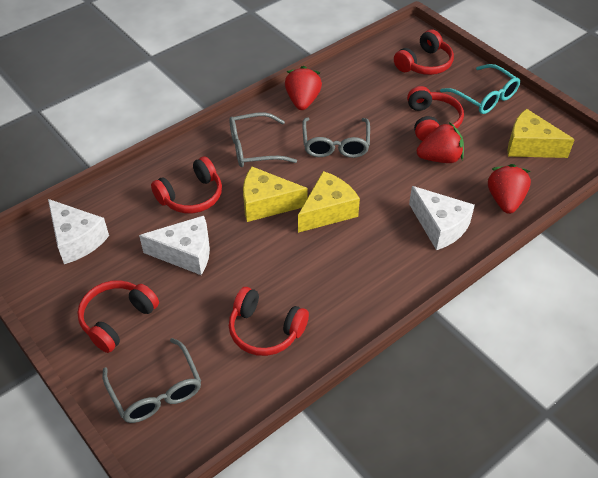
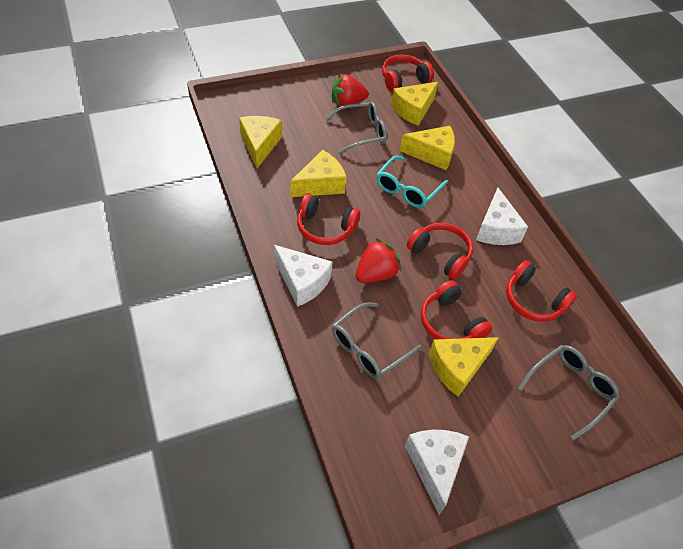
red strawberry: [285,66,322,110] [417,122,464,163] [488,164,531,214] = 3 -> [332,74,369,107] [355,238,401,283] = 2
yellow cheese: [243,167,308,222] [298,171,360,233] [508,109,575,158] = 3 -> [239,116,282,168] [290,150,347,197] [391,82,438,126] [400,126,455,170] [428,337,499,397] = 5

